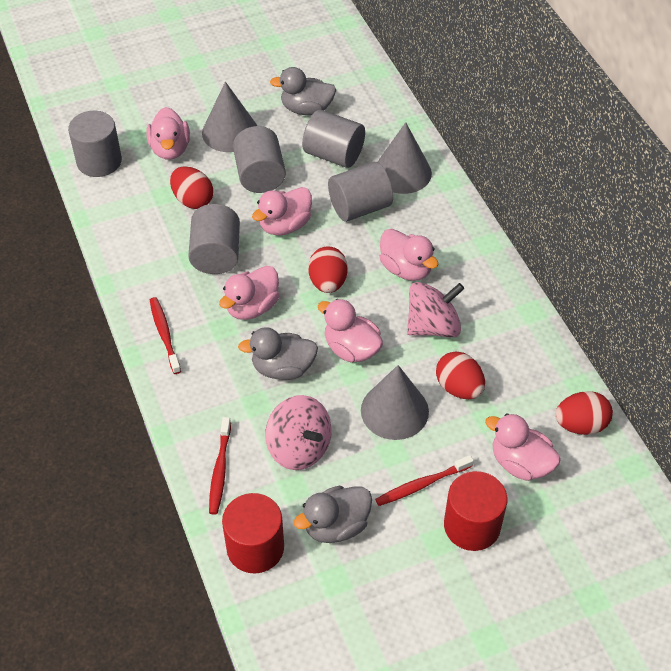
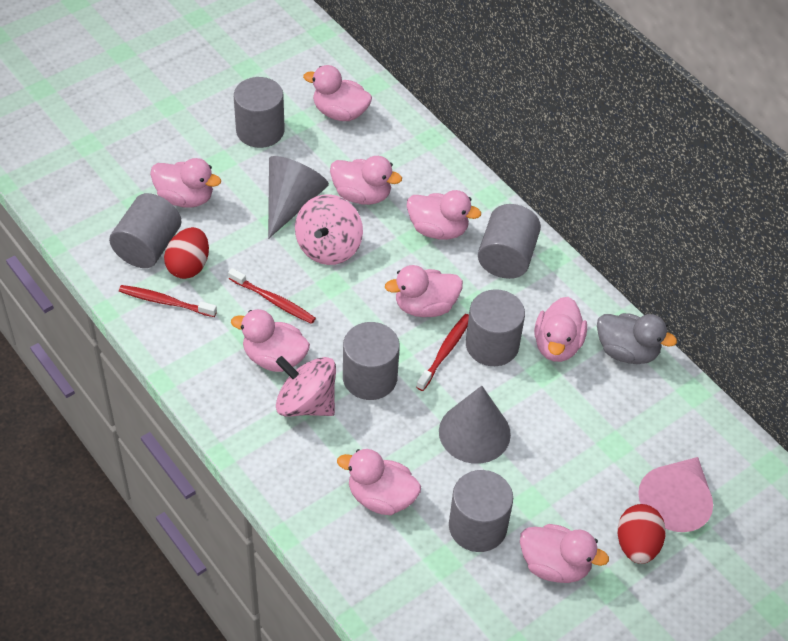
grey cone: [202,82,257,152] [361,365,429,440] [378,122,432,194] = 3 -> [268,156,329,239] [439,386,511,464] = 2
grey cylinder: [68,111,122,177] [188,204,240,274] [233,126,286,193] [302,110,365,168] [328,162,393,222] = 5 -> [109,193,182,268] [234,77,285,148] [343,322,400,400] [449,470,513,552] [466,289,525,366] [478,204,541,279] = 6
grey duck: [238,327,318,380] [270,67,336,115] [294,486,372,543] = 3 -> [597,313,677,364] = 1
pink cone: none = 0 -> [638,457,713,532] = 1
pink duck: [146,107,190,160] [219,266,280,320] [252,187,312,236] [318,299,383,362] [379,229,439,281] [485,413,561,481] = 6 -> [150,158,221,208] [231,309,310,372] [303,65,372,121] [330,156,402,205] [337,449,421,515] [385,265,463,317] [407,190,481,240] [520,524,609,583] [534,297,587,362] = 9
red cylinder: [222,493,284,573] [444,471,507,551] = 2 -> none = 0
red egg: [170,166,213,209] [308,246,348,293] [436,351,485,399] [555,391,613,435] = 4 -> [164,227,209,279] [617,504,666,564] = 2

